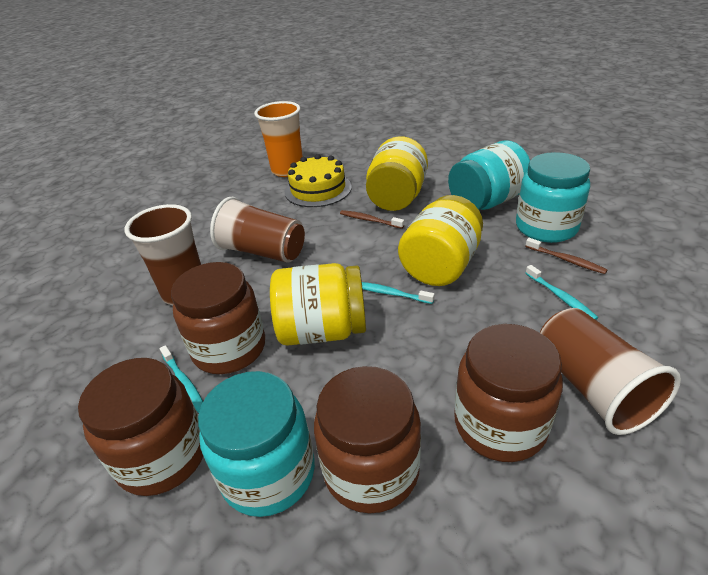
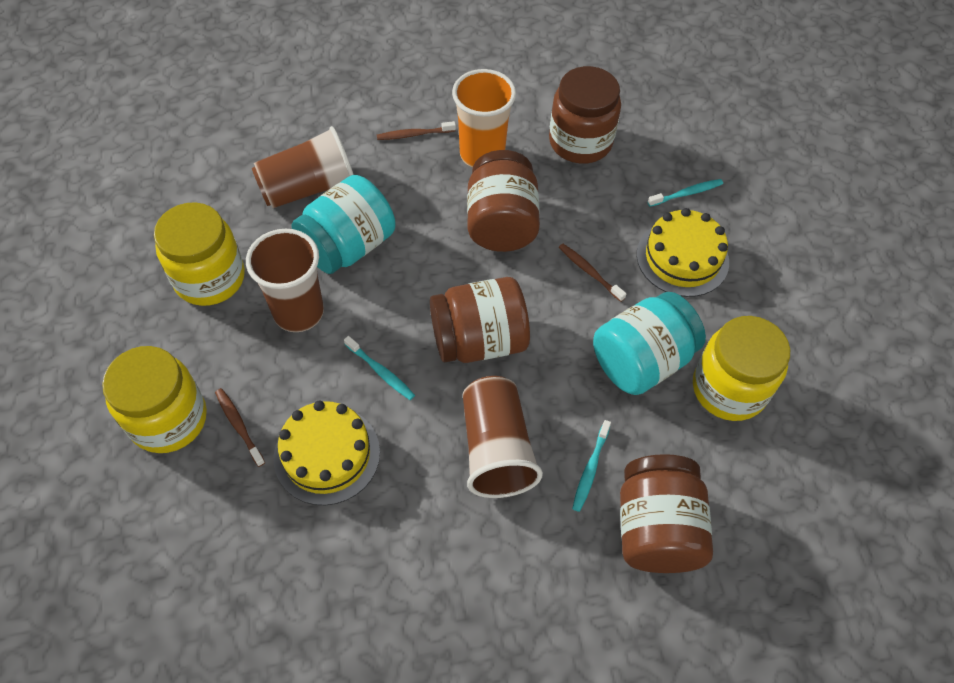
brown toothbrush: [340,210,404,229] [525,238,608,274] = 2 -> [215,388,265,467] [377,121,456,140] [559,244,627,302] = 3
turquoise jar: [198,371,315,517] [448,140,530,210] [516,152,590,243] = 3 -> [292,175,396,274] [593,292,706,395] = 2
yellow cake: [285,154,352,207] = 1 -> [274,401,380,505] [637,208,729,297] = 2

